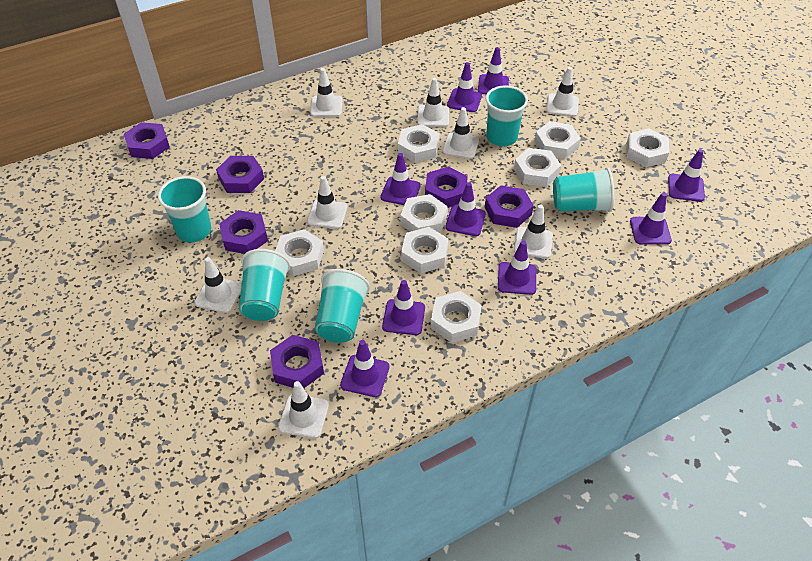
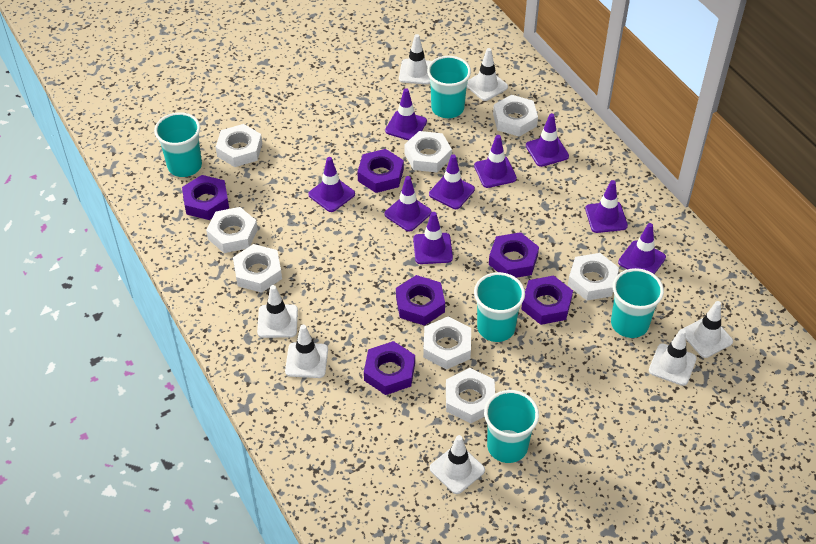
white traffic cone: [194,257,242,313] [278,381,329,439] [307,176,348,229] [310,68,342,117] [417,78,449,127] [443,107,479,159] [514,205,553,259] [546,67,579,117] = 8 -> [257,285,298,338] [285,325,328,378] [399,34,432,85] [430,435,485,494] [467,48,508,101] [649,329,697,386] [683,301,733,358] = 7

